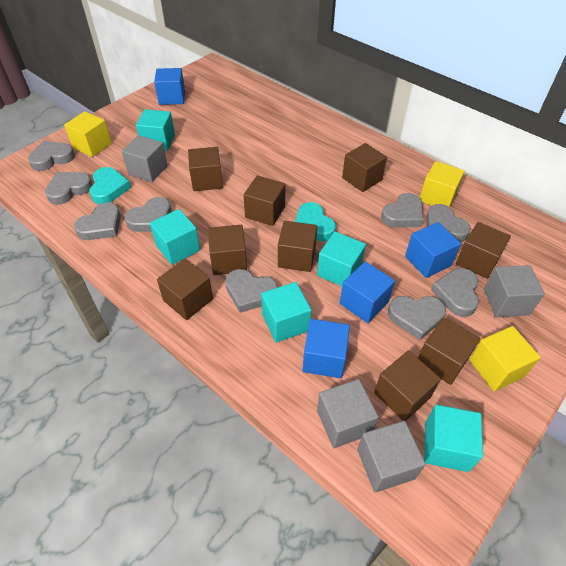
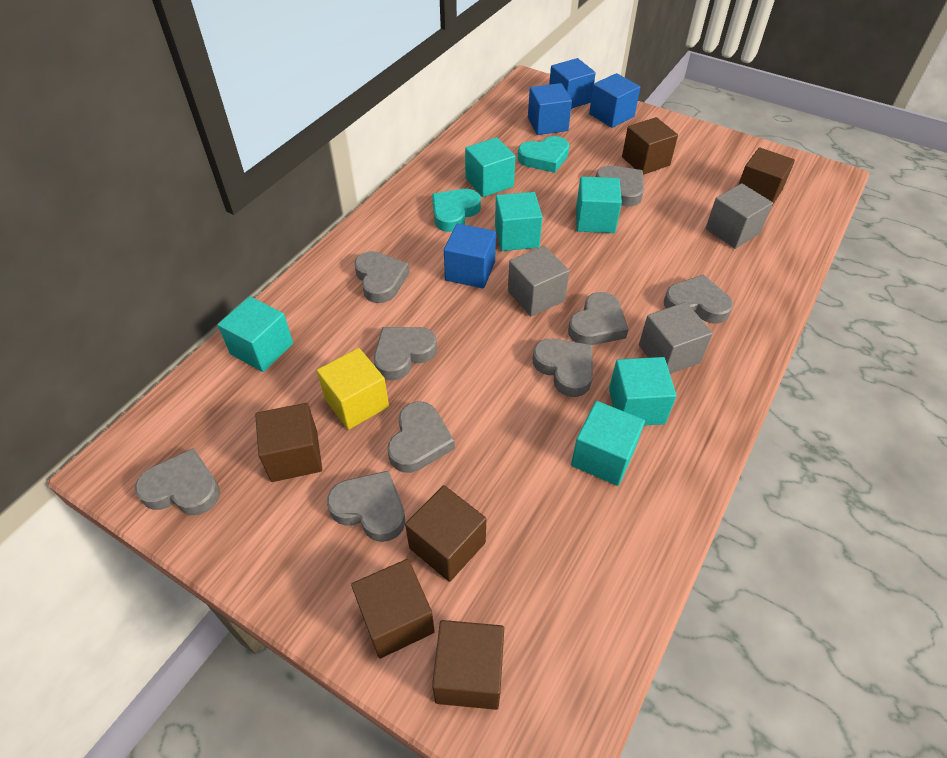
brown cube: [157,259,213,320] [188,147,223,191] [208,225,247,275] [244,175,286,226] [278,221,318,272] [342,143,387,192] [374,350,441,421] [418,317,480,385] [456,222,511,279] = 9 -> [255,403,322,482] [351,559,435,659] [405,485,486,582] [432,620,504,710] [622,117,678,175] [738,148,795,204] = 6
grey cube: [121,135,168,182] [317,379,379,448] [357,421,426,492] [484,265,545,317] = 4 -> [508,246,570,316] [639,302,713,374] [706,183,773,249] = 3
turquoise cube: [136,109,175,151] [150,209,200,265] [261,282,312,343] [317,231,366,286] [424,405,483,472] = 5 -> [218,296,293,372] [465,137,515,197] [495,192,542,251] [571,401,645,486] [576,177,622,233] [609,357,676,426] = 6
yellow cube: [64,111,112,157] [420,161,465,207] [469,326,541,391] = 3 -> [317,348,389,430] = 1

